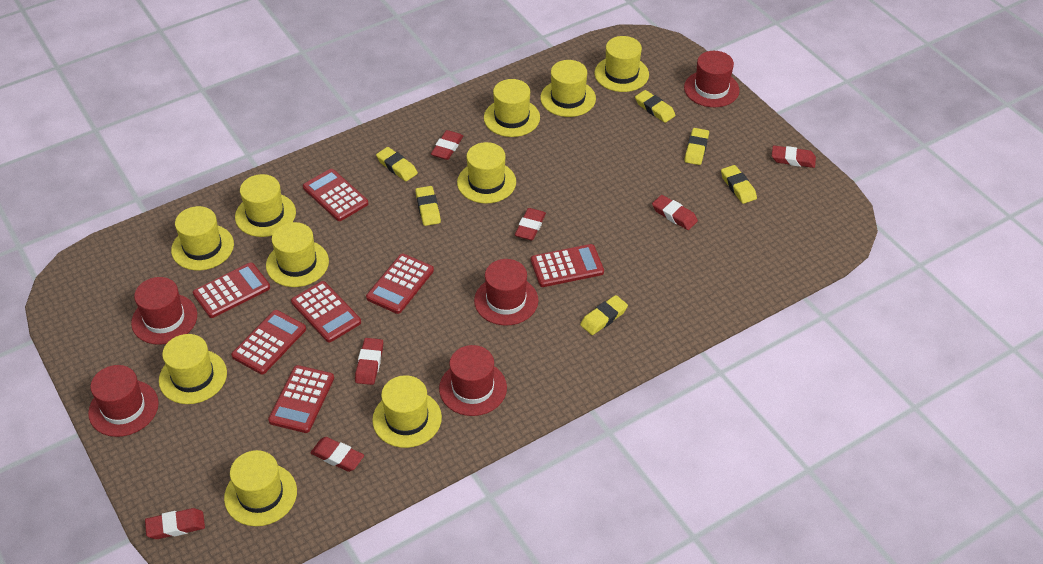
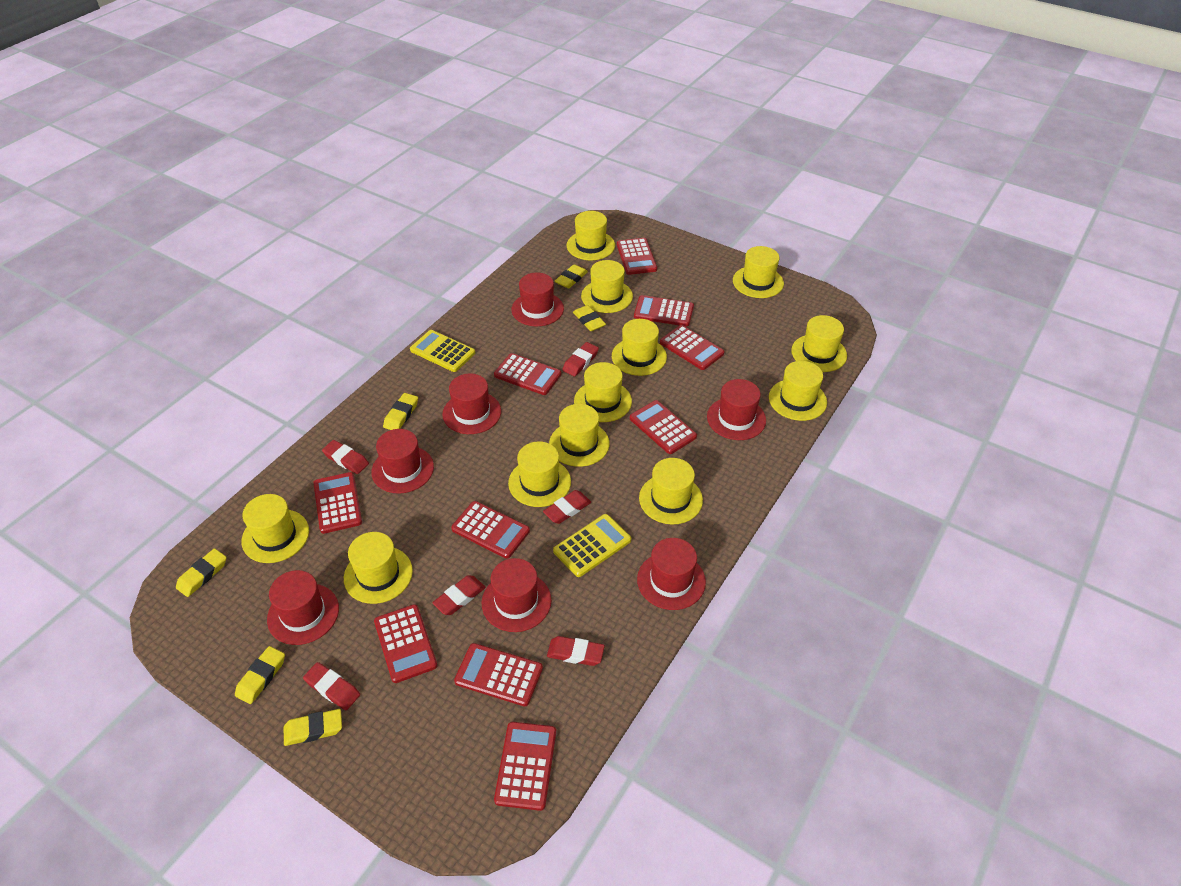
red calculator: [193,262,270,318] [231,310,306,374] [268,365,334,433] [291,281,361,342] [303,169,368,221] [366,254,434,314] [531,244,604,287] = 7 -> [313,472,362,534] [374,604,437,683] [451,501,530,559] [454,643,543,706] [494,353,561,395] [494,722,556,811] [617,238,657,275] [630,400,697,454] [634,295,694,326] [660,325,724,370] = 10
red eraser: [145,508,205,539] [310,437,364,472] [355,338,383,385] [431,130,463,160] [515,208,546,240] [652,195,698,230] [772,145,816,168] = 7 -> [303,662,360,710] [322,440,369,474] [432,575,486,615] [543,490,591,524] [547,636,605,666] [562,342,599,376] = 6
red hat: [88,365,159,437] [131,277,197,345] [439,345,507,416] [474,259,538,326] [684,51,740,107] = 5 -> [267,570,339,645] [371,429,434,494] [442,373,501,434] [481,558,551,632] [512,272,564,326] [637,538,706,610] [707,379,766,440] = 7
yellow calculator: none = 0 -> [410,330,475,372] [553,514,631,577] = 2
yellow hat: [159,334,227,404] [171,206,234,270] [224,450,297,526] [235,174,296,237] [266,222,329,287] [372,375,442,448] [457,142,516,204] [484,79,540,137] [540,60,596,117] [594,36,649,92] = 10 -> [242,494,309,563] [344,532,413,604] [508,441,571,507] [549,404,609,467] [567,211,615,260] [574,362,632,422] [581,260,633,313] [612,319,667,376] [639,458,703,524] [733,246,784,298] [769,361,827,421] [791,315,847,372] = 12

